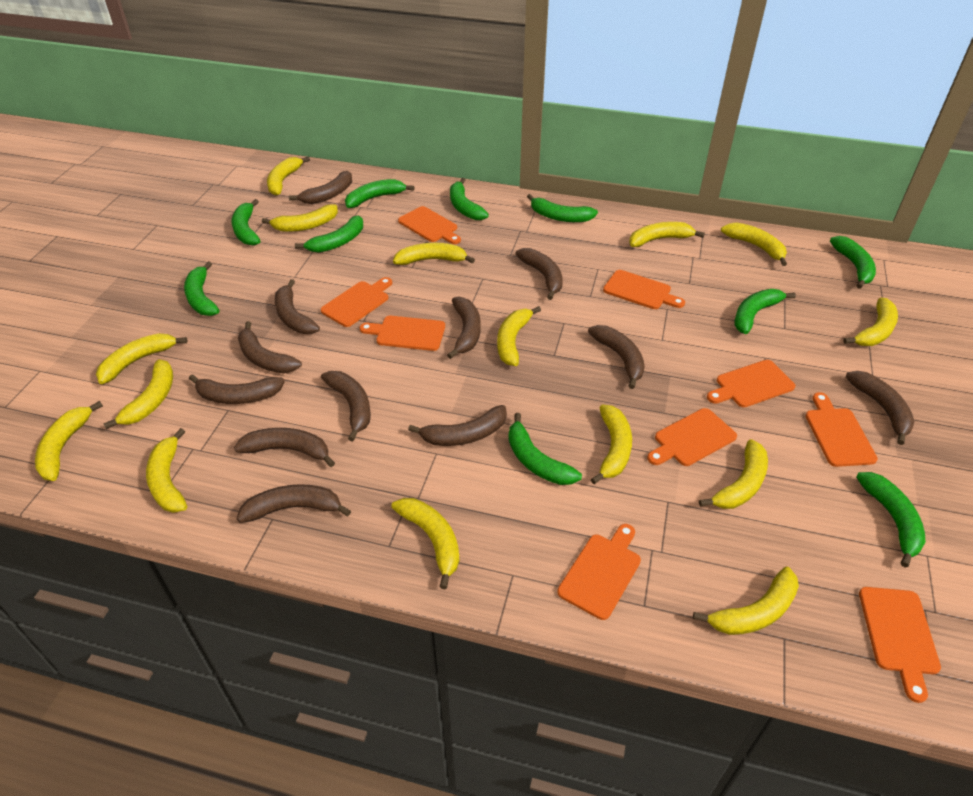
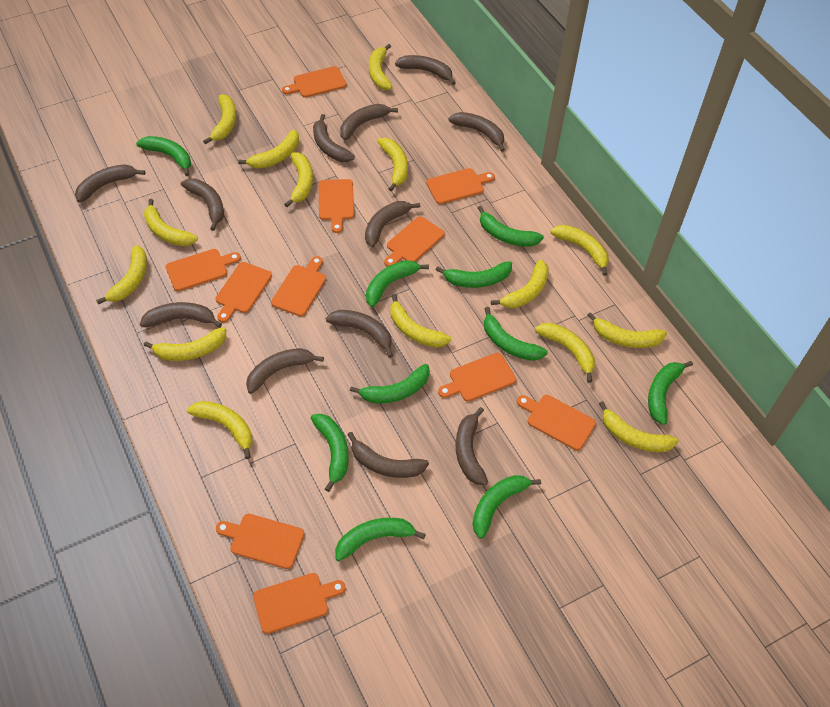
orange cutting board: [321,277,392,327] [360,316,445,351] [398,206,461,244] [557,524,641,620] [603,270,685,309] [647,408,737,466] [707,360,795,407] [805,392,878,467] [859,587,941,703] = 9 -> [166,249,241,291] [216,262,272,323] [216,514,304,569] [253,573,346,634] [271,256,326,316] [282,66,347,98] [319,179,354,233] [384,216,445,267] [426,168,495,204] [438,353,516,402] [517,395,596,451] = 11

